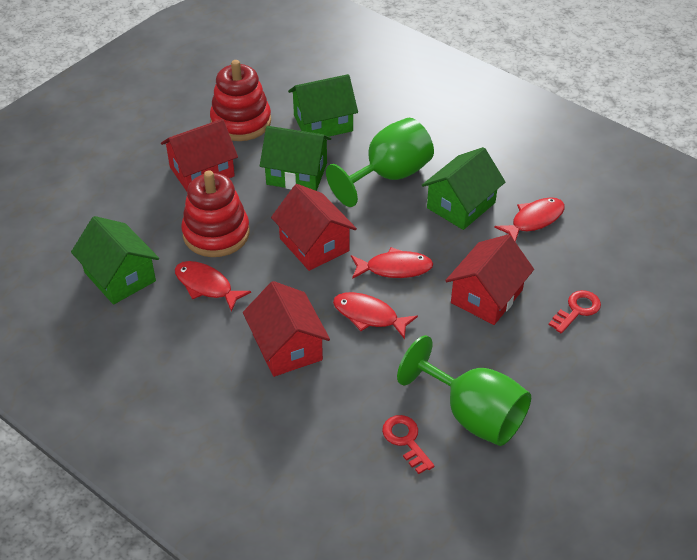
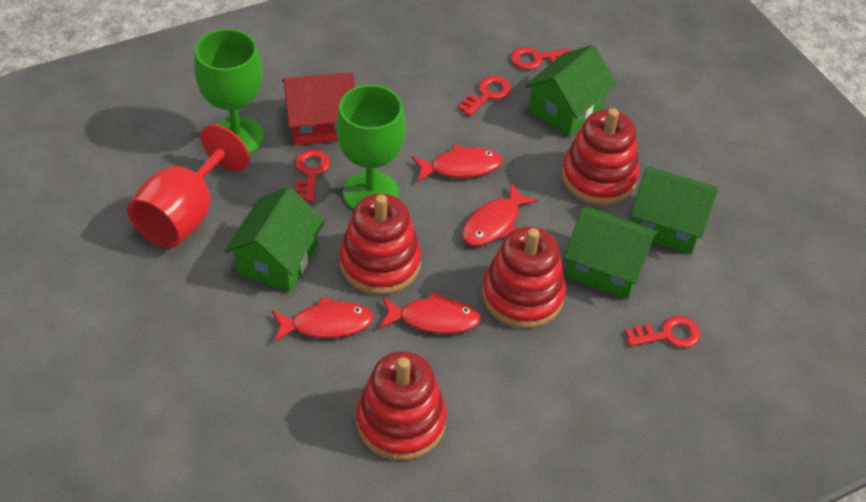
red goblet: none = 0 -> [127,125,250,248] = 1
red house: [161,119,238,191] [243,281,330,377] [271,184,357,271] [445,234,534,325] = 4 -> [282,72,355,146] = 1
red key: [382,415,434,474] [549,290,601,334] = 2 -> [295,149,330,202] [458,76,511,116] [511,47,571,70] [625,316,700,348] = 4
red stacking toy: [181,170,250,257] [210,60,271,141] = 2 -> [339,194,421,295] [356,351,447,461] [482,226,566,329] [561,108,639,205] = 4

